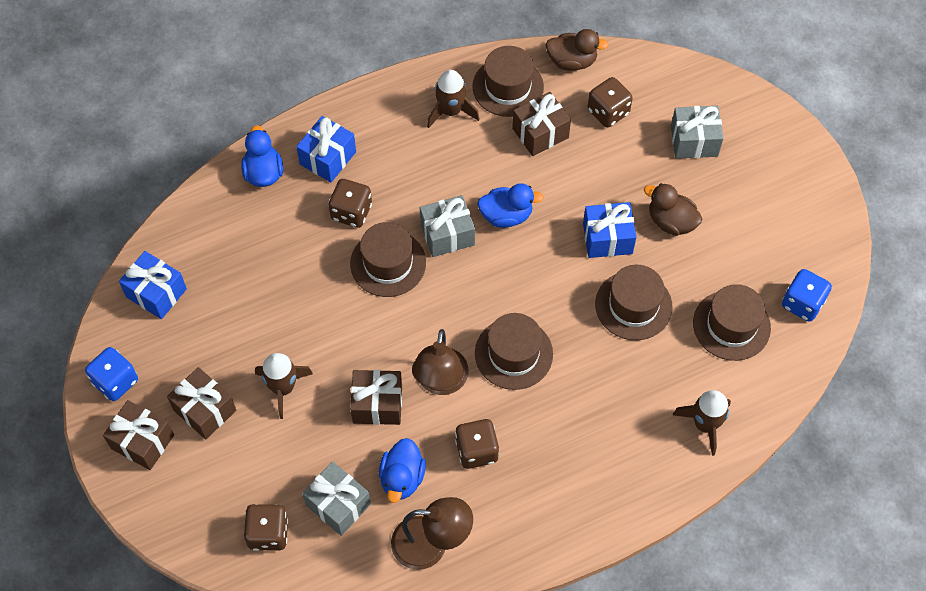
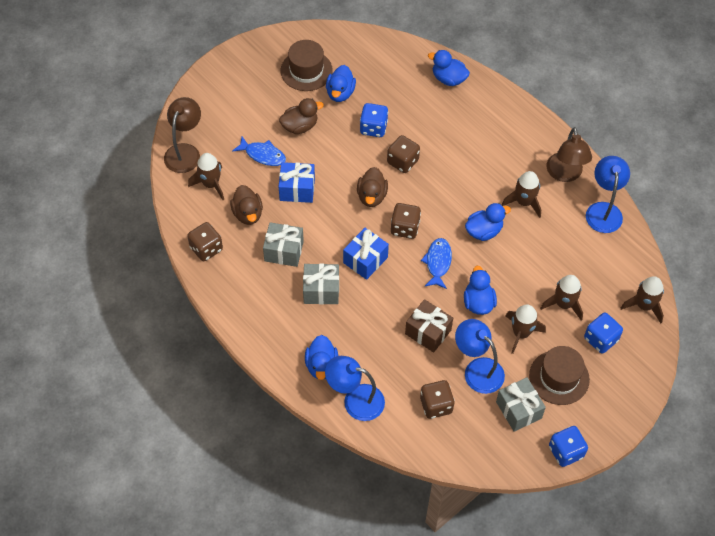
blue dice: [85,347,138,401] [782,269,832,322] = 2 -> [360,103,388,137] [549,426,588,467] [584,313,623,353] = 3
blue duck: [241,125,283,187] [379,438,426,503] [477,183,544,228] = 3 -> [305,335,338,380] [326,65,356,102] [428,50,470,86] [464,266,497,315] [465,203,511,241] = 5
blue fish: none = 0 -> [232,136,286,166] [421,238,452,289] = 2
blue gift: [119,251,187,319] [296,116,356,182] [583,202,636,258] = 3 -> [279,162,315,203] [343,228,389,280] = 2
blue lamp: none = 0 -> [325,356,385,421] [455,319,505,394] [586,156,630,233] = 3
brown duck: [546,29,609,71] [644,183,702,236] = 2 -> [230,185,263,225] [279,98,324,134] [357,167,388,207] = 3
brown gift: [103,400,174,470] [167,367,236,440] [350,370,402,425] [512,92,571,156] = 4 -> [405,299,453,353] = 1
brown hat: [350,222,426,297] [472,46,544,117] [475,313,553,390] [595,265,672,340] [693,284,771,361] = 5 -> [281,40,333,91] [529,346,590,405] = 2
brown rocket: [255,353,313,419] [427,70,479,128] [673,390,731,456] = 3 -> [188,153,224,200] [502,171,541,218] [506,304,546,354] [540,275,583,321] [621,276,664,323] = 5

